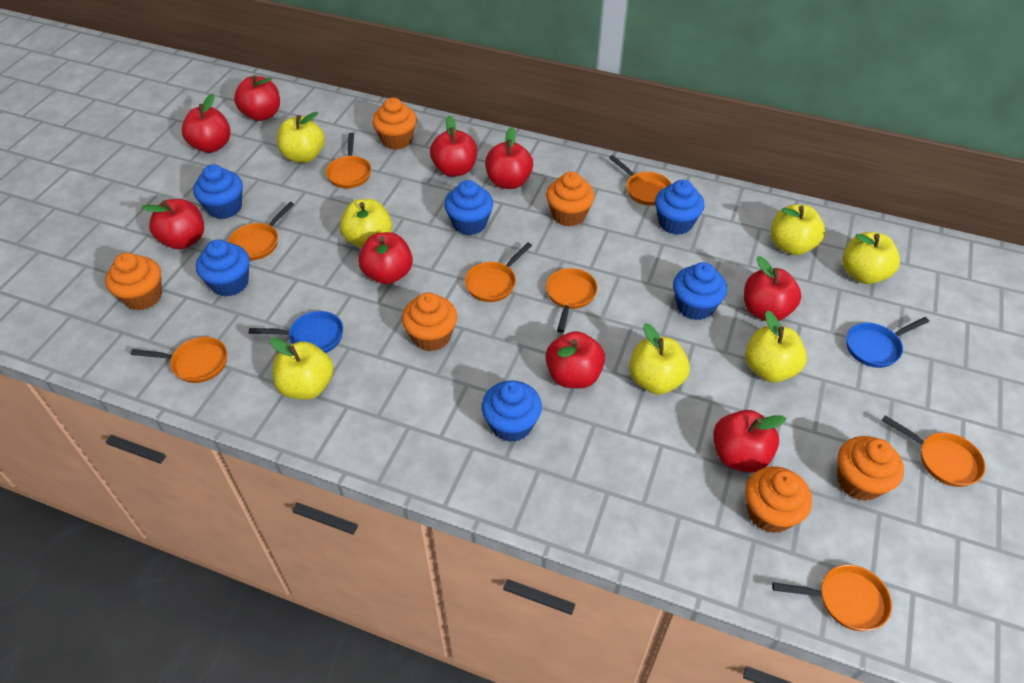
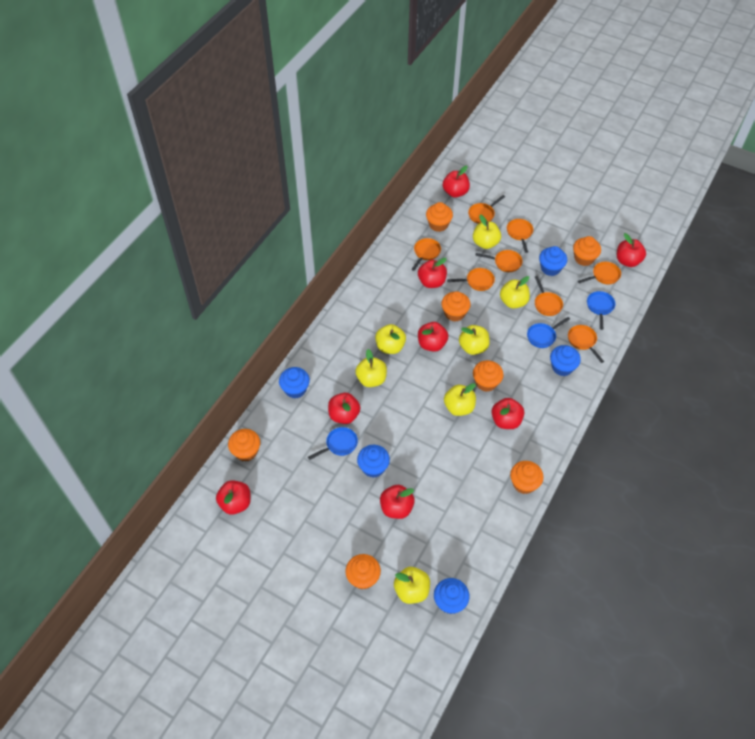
blue cupcake: [193,164,243,219] [196,239,250,297] [444,180,493,235] [481,381,542,442] [655,180,705,235] [673,262,727,320] = 6 -> [279,367,310,398] [357,445,390,478] [434,578,470,614] [539,246,567,276] [550,345,581,376] = 5
blue pan: [249,311,343,353] [846,317,929,368] = 2 -> [308,427,358,460] [527,317,570,348] [587,291,615,330] = 3
orange cupcake: [105,253,162,310] [372,98,417,150] [402,292,457,351] [546,172,595,226] [745,466,812,533] [837,436,904,501] = 6 -> [228,429,260,462] [345,554,381,589] [426,202,453,232] [441,291,471,322] [473,360,504,392] [510,461,544,494] [573,236,601,266] = 7
red apple: [141,199,204,249] [182,94,231,153] [234,75,280,121] [358,232,413,284] [430,115,477,177] [485,127,533,189] [545,331,605,389] [713,410,786,472] [744,256,801,321] = 9 -> [216,480,251,515] [328,393,360,424] [380,485,415,519] [418,258,447,288] [418,322,448,352] [443,166,470,198] [491,398,524,429] [617,233,646,267] = 8

